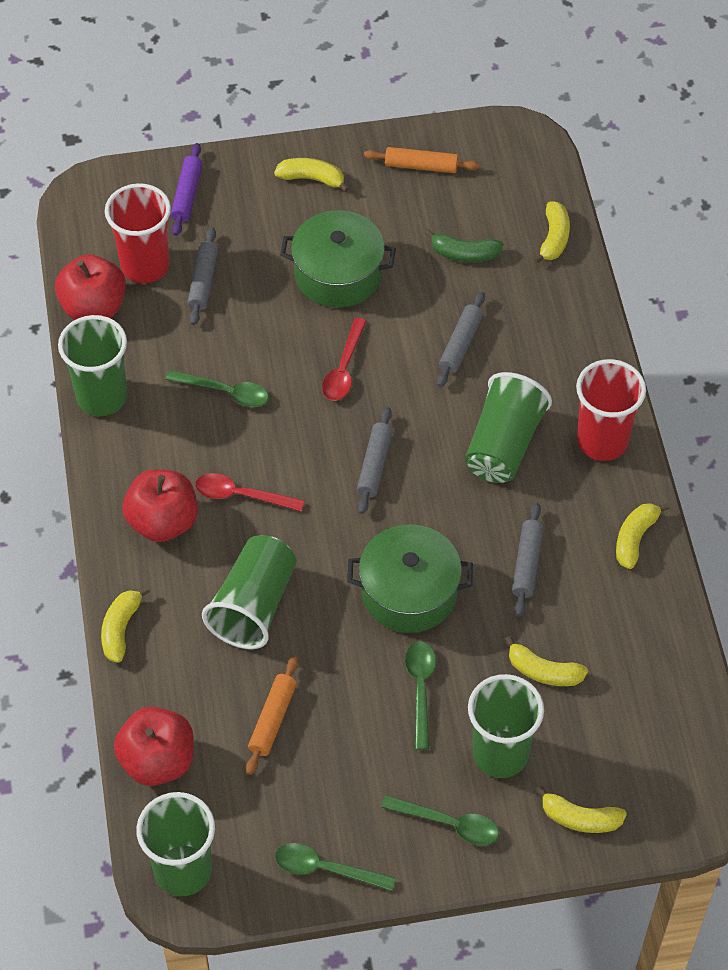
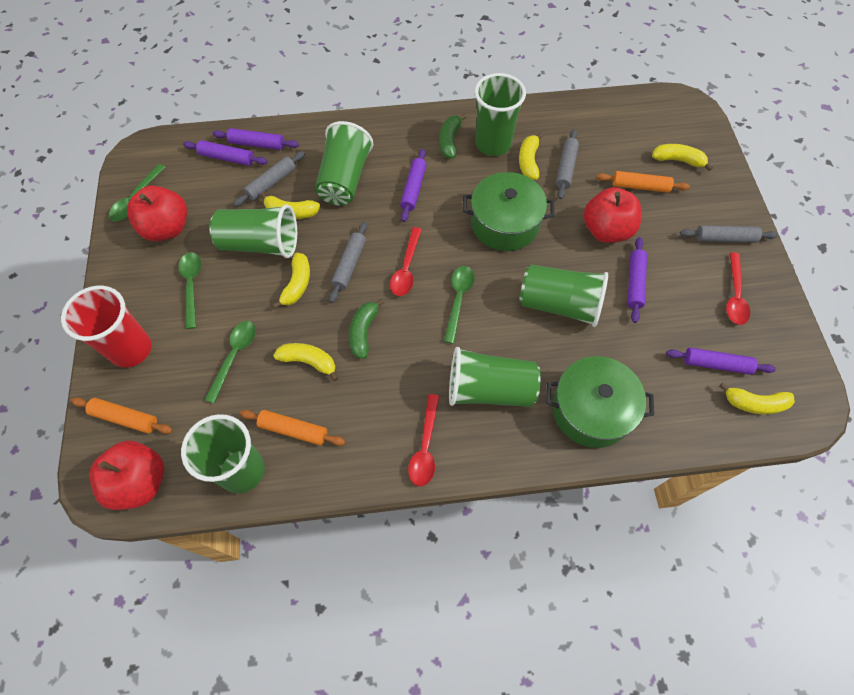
green banana: [425,229,503,262] = 1 -> [349,299,385,359] [439,113,467,159] = 2
green cup: [58,315,127,416] [136,792,215,896] [202,535,297,649] [465,372,552,483] [468,674,544,778] = 5 -> [181,414,265,493] [209,205,297,258] [315,121,373,205] [449,347,541,407] [474,73,526,156] [519,265,608,327] = 6
orange rolling pin: [246,656,299,775] [364,147,480,173] = 2 -> [71,397,173,434] [240,410,345,446] [596,171,690,193] = 3
purple rolling pin: [171,143,203,236] = 1 -> [183,140,268,166] [212,128,299,150] [400,149,427,222] [627,237,647,323] [666,348,776,375] = 5
red cup: [105,183,171,283] [576,359,646,461] = 2 -> [61,286,151,368] = 1
red spoon: [195,473,305,512] [322,318,367,401] = 2 -> [390,227,422,296] [408,394,439,486] [726,252,750,325] = 3

